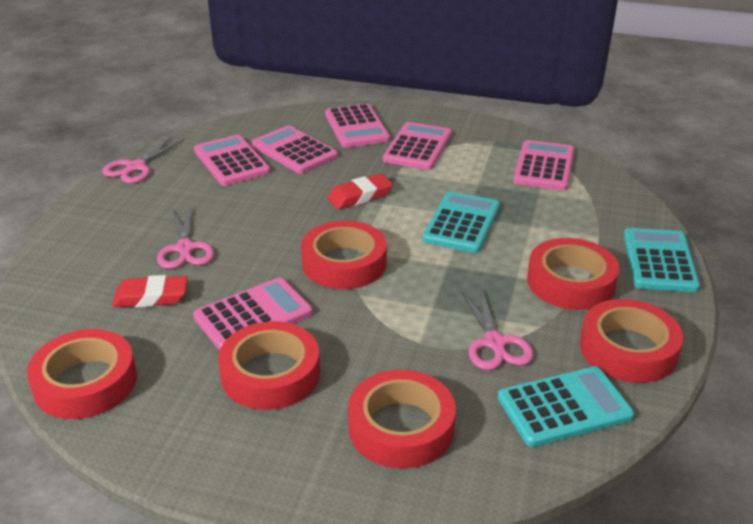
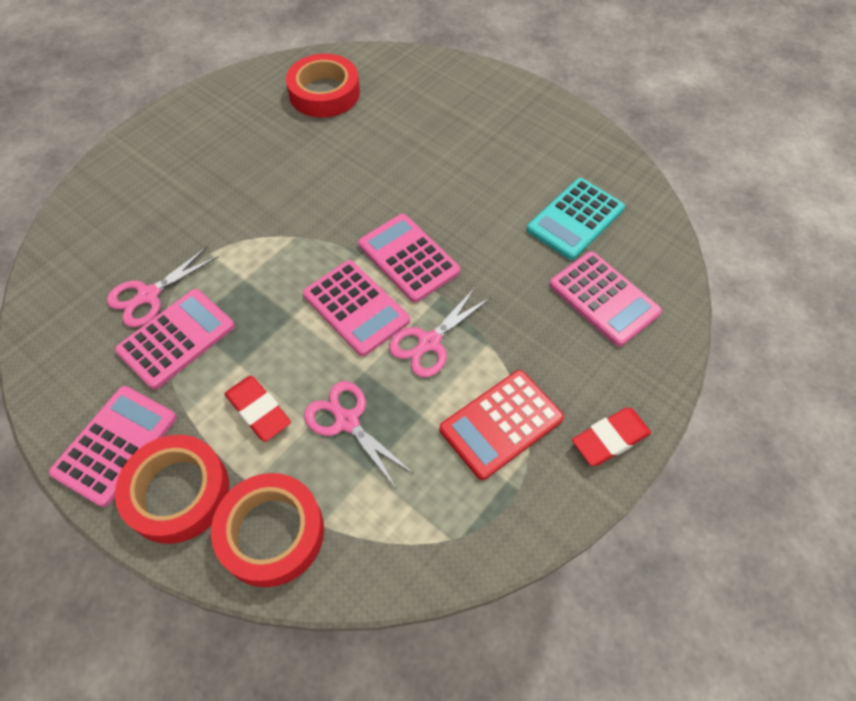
pink calculator: [193,277,313,350] [194,135,270,186] [252,125,338,174] [325,104,390,148] [383,122,452,170] [513,140,574,190] = 6 -> [49,386,177,507] [115,289,235,390] [303,260,410,356] [358,214,460,303] [549,251,662,347] = 5
red calculator: none = 0 -> [440,370,564,480] = 1
red tape: [27,329,137,419] [218,321,320,410] [301,221,387,289] [348,370,456,469] [527,238,619,310] [580,299,683,383] = 6 -> [115,435,229,544] [211,473,324,587] [286,54,360,118] = 3
turquoise calculator: [423,192,500,253] [498,366,634,447] [624,228,700,292] = 3 -> [527,178,625,260] = 1

